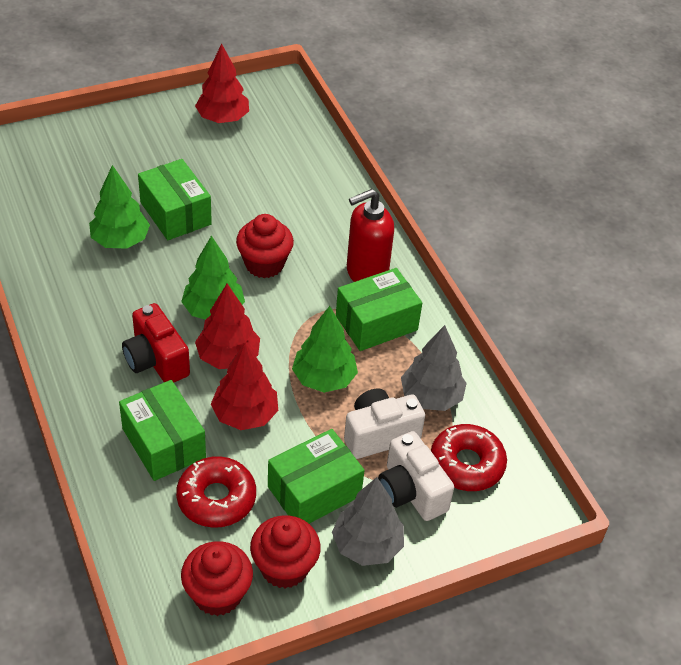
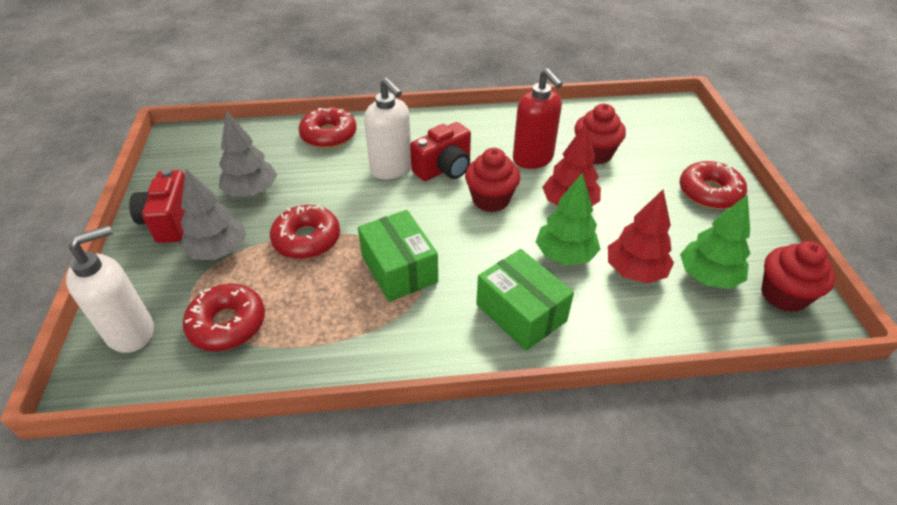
green box: [119,380,206,481] [138,159,212,240] [268,429,365,524] [336,268,422,351] = 4 -> [358,210,438,302] [476,249,574,351] = 2
green tree: [89,165,150,249] [181,236,245,320] [292,306,358,393] = 3 -> [536,173,601,265] [680,194,750,289] = 2
red camera: [122,303,190,382] = 1 -> [129,168,185,243] [410,122,471,181] = 2
red donut: [176,456,256,528] [431,424,507,491] = 2 -> [183,284,265,351] [270,205,340,259] [299,107,357,148] [680,161,747,209] = 4
red tree: [195,44,249,123] [195,284,260,369] [211,343,278,430] = 3 -> [542,123,601,206] [608,190,674,283] = 2
white camera: [344,389,425,459] [378,431,454,521] = 2 -> none = 0
white soap dispenser: none = 0 -> [66,225,154,353] [364,78,411,180] = 2

